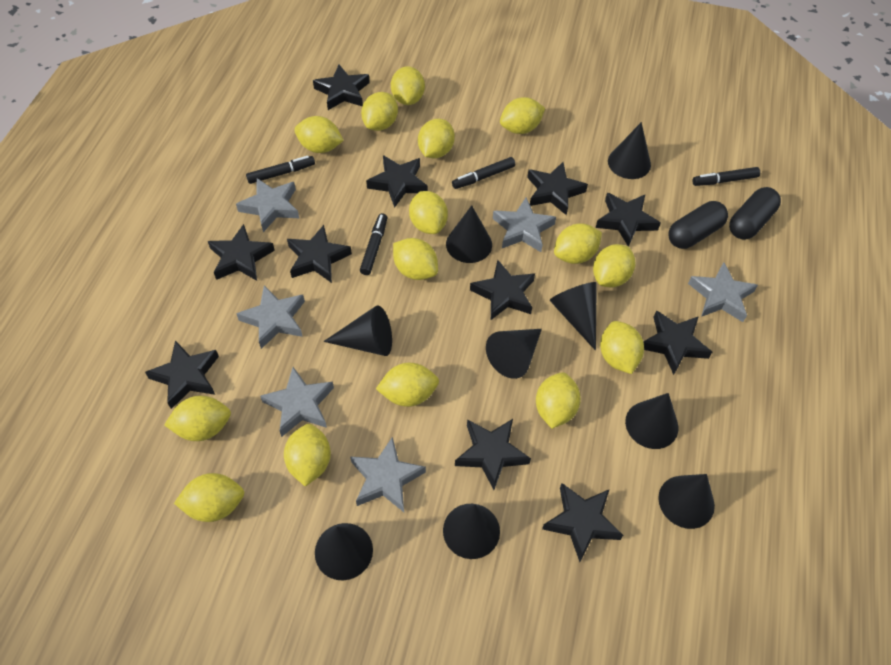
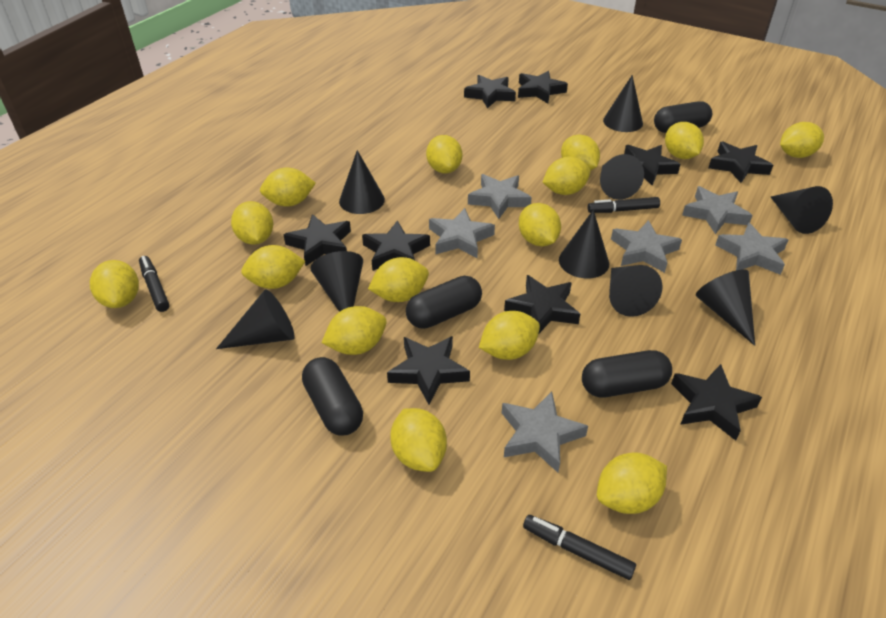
black capsule: [668,201,728,249] [729,187,781,240] = 2 -> [302,357,363,435] [406,276,482,329] [582,350,672,397] [654,101,712,133] = 4
black marker: [246,156,315,184] [360,213,387,275] [452,157,515,189] [692,167,760,186] = 4 -> [139,256,169,312] [523,515,636,580] [588,197,660,213] = 3
black star: [145,340,219,409] [208,224,275,281] [287,225,352,283] [313,65,370,110] [366,155,428,208] [455,419,531,490] [470,260,535,320] [527,162,588,215] [542,483,623,562] [595,193,661,247] [643,310,712,375] = 11 -> [284,214,351,266] [362,220,430,271] [387,336,470,405] [464,75,516,108] [504,275,580,333] [518,71,568,104] [624,145,681,186] [671,364,762,441] [709,142,773,183] = 9

